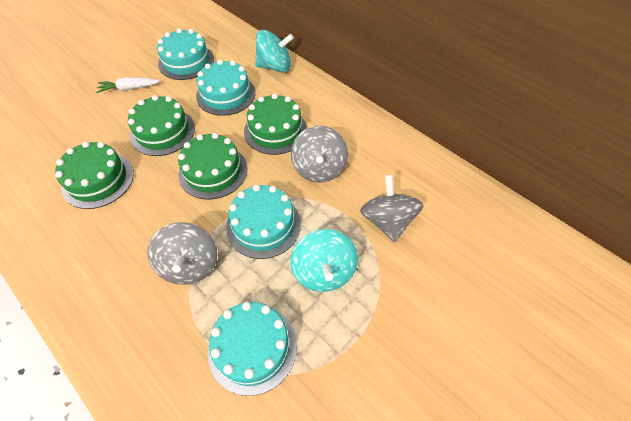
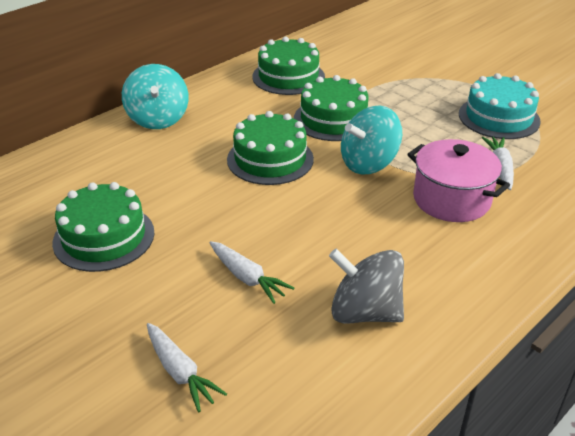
grey spinning top: [147,222,217,285] [291,126,348,183] [360,175,424,243] = 3 -> [329,249,404,324] = 1
pink pot: none = 0 -> [407,139,510,222] = 1
turquoise cake: [157,28,214,80] [196,60,256,116] [208,302,297,396] [226,184,301,259] = 4 -> [459,73,541,139] = 1
white carrot: [96,77,160,93] = 1 -> [147,323,227,412] [209,241,294,304] [482,137,514,190] = 3

